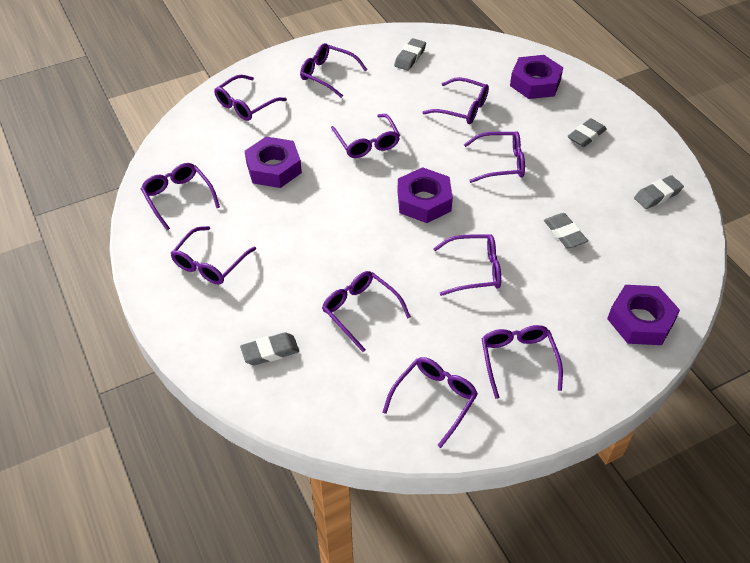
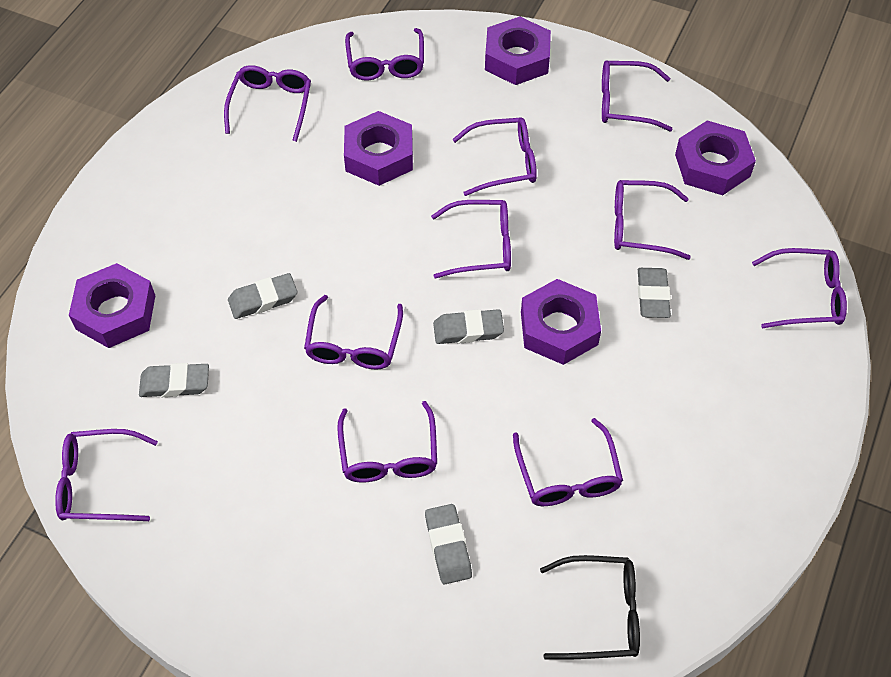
black glasses: none = 0 -> [540,555,640,660] = 1
purple nut: [245,137,302,188] [397,167,453,223] [510,55,563,99] [607,285,680,345] = 4 -> [69,263,155,348] [344,111,413,186] [485,16,551,85] [521,279,601,365] [675,121,756,195] = 5

